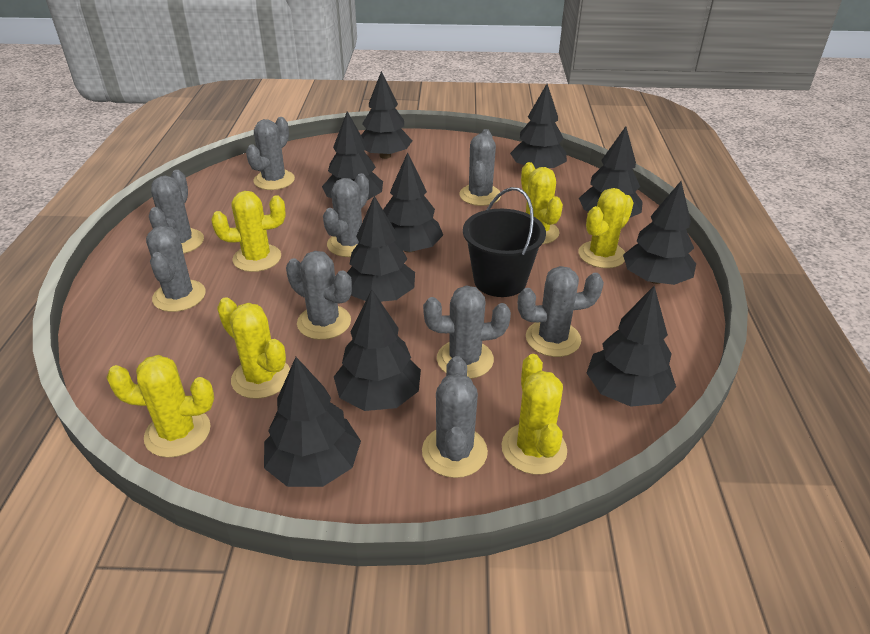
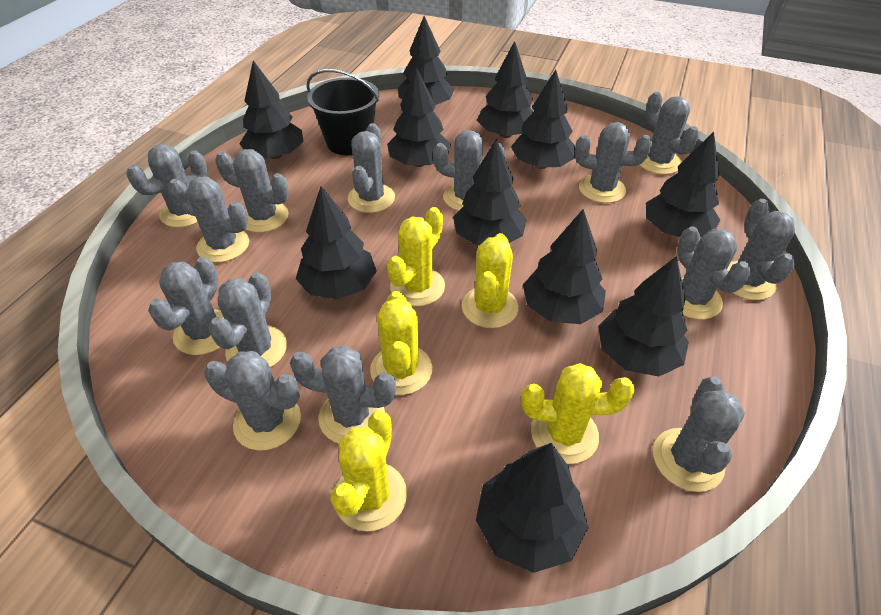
black tree: [264,357,361,487] [322,111,383,200] [334,289,421,411] [347,196,415,302] [361,71,412,159] [383,152,443,253] [510,84,567,169] [579,126,643,218] [587,286,676,407] [623,181,696,285] = 10 -> [239,60,304,159] [296,186,377,300] [387,67,451,167] [398,16,454,105] [453,139,527,246] [476,443,589,573] [477,41,534,138] [511,69,575,169] [523,209,606,324] [598,256,689,376] [646,132,720,237] = 11
grey cactus: [146,226,206,312] [149,170,204,254] [246,117,295,190] [286,251,352,340] [323,173,369,257] [422,356,488,478] [423,285,511,379] [459,129,501,206] [518,266,604,357] = 9 -> [126,144,207,228] [148,257,224,355] [168,177,249,263] [204,351,301,451] [208,272,287,368] [215,149,289,233] [290,345,396,443] [348,123,395,213] [433,130,505,211] [575,122,652,203] [639,92,699,175] [653,376,745,492] [677,226,751,319] [727,199,795,300] = 14
yellow cactus: [106,355,214,458] [211,191,286,272] [217,297,290,399] [501,354,567,474] [521,162,563,244] [578,188,634,268] = 6 -> [331,411,407,531] [370,291,432,395] [387,207,445,306] [462,233,518,328] [522,363,635,464] = 5

